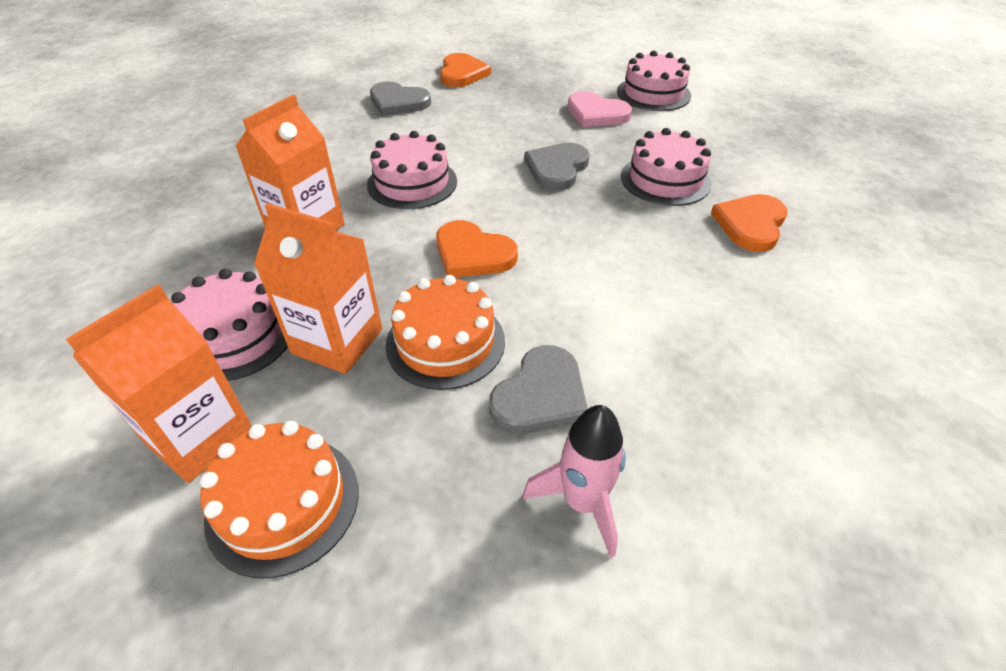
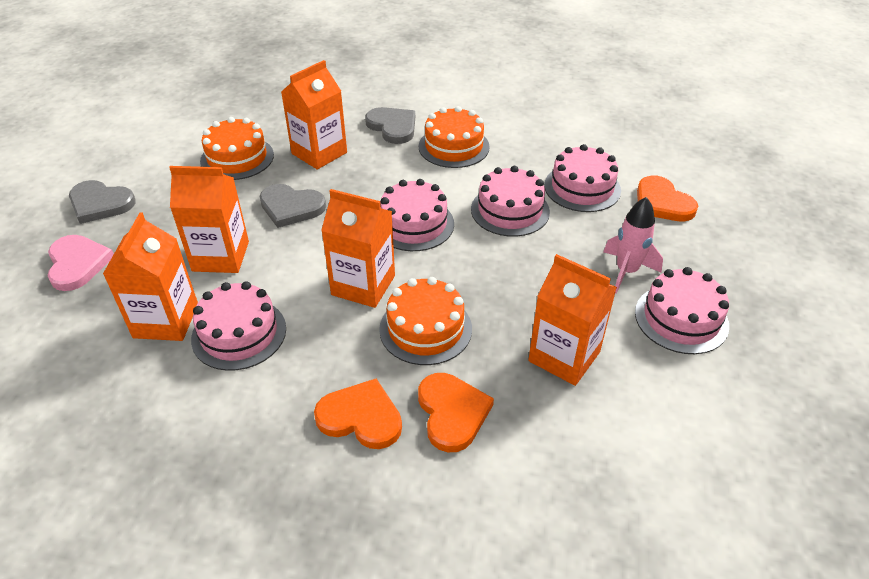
orange cake: [200,421,359,579] [385,275,505,390] = 2 -> [200,117,274,180] [379,277,472,365] [418,106,490,168] = 3
orange carton: [66,284,252,483] [235,95,345,230] [254,203,383,374] = 3 -> [103,213,198,341] [169,166,249,273] [281,60,347,169] [321,189,395,308] [528,254,617,386] = 5
pink cake: [171,269,288,381] [367,131,457,209] [617,50,691,111] [621,128,712,206] = 4 -> [191,281,286,371] [380,179,454,251] [471,166,550,237] [544,144,621,212] [635,267,729,354] = 5

